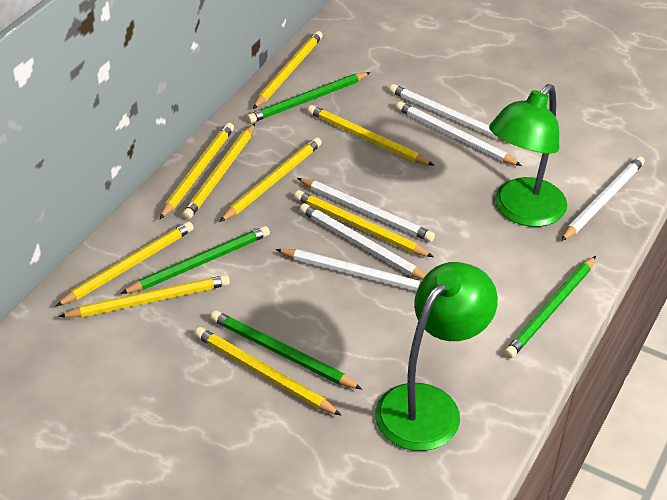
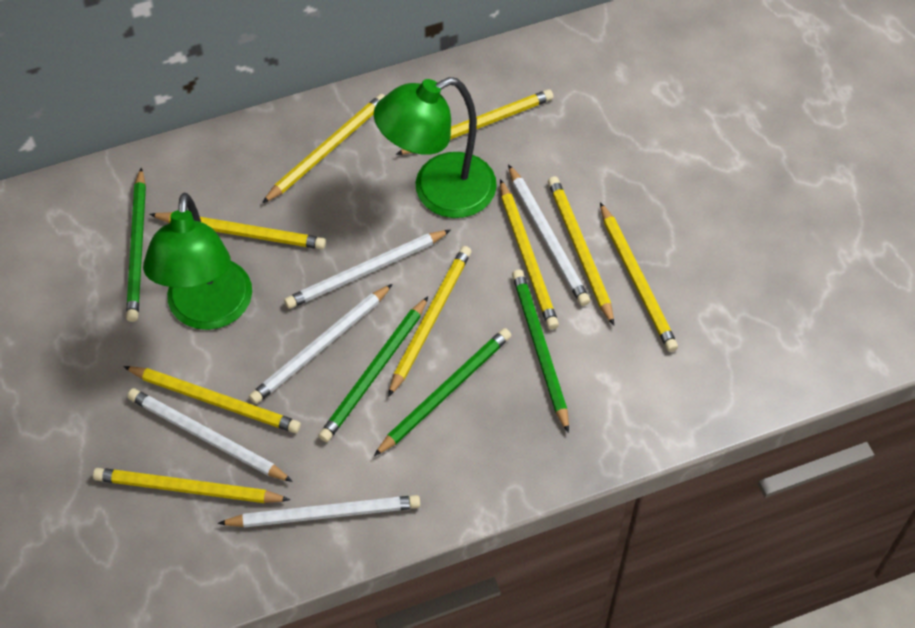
white pencil: [276,249,422,291] [297,178,435,242] [300,203,426,280] [389,84,504,141] [396,101,522,166] [561,156,645,241] = 6 -> [127,388,293,482] [218,495,421,527] [249,284,393,404] [284,230,450,309] [508,164,590,306] = 5

